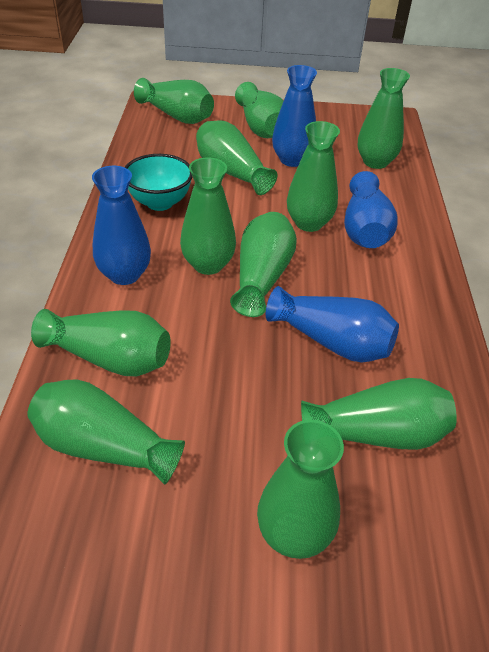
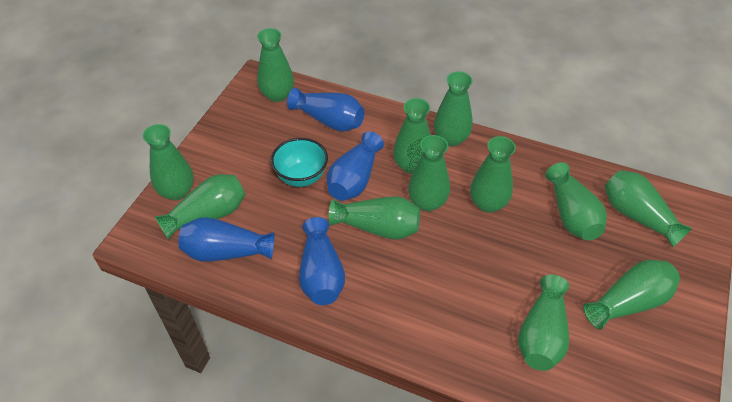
green vase: [28,380,185,485] [31,309,171,376] [134,78,214,124] [180,157,236,275] [196,120,278,195] [230,212,297,317] [235,82,283,138] [257,420,344,559] [287,121,340,232] [301,378,457,450] [358,68,410,169] = 11 -> [142,124,194,200] [155,174,246,239] [257,28,294,102] [329,197,420,240] [393,98,431,174] [408,135,450,211] [434,71,473,147] [470,136,516,213] [518,275,569,371] [545,162,607,240] [583,260,680,330] [605,170,692,247] = 12

